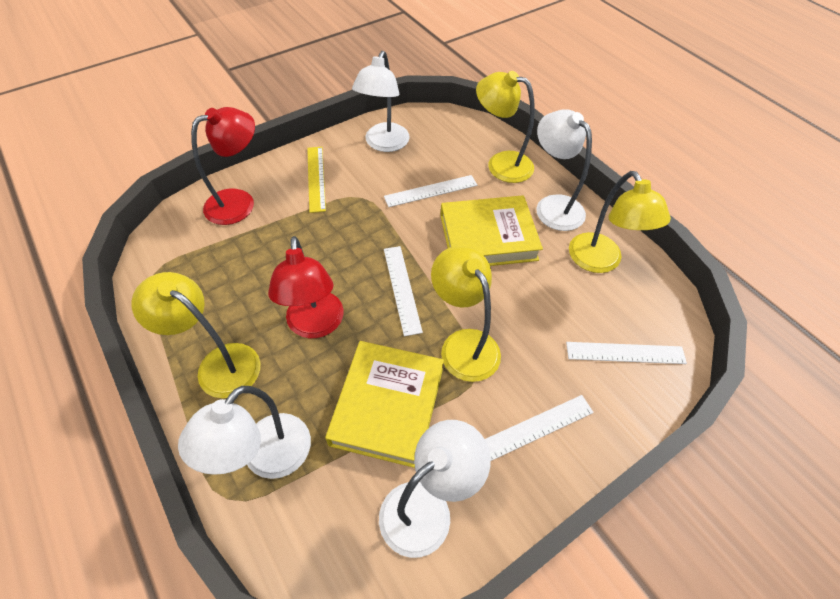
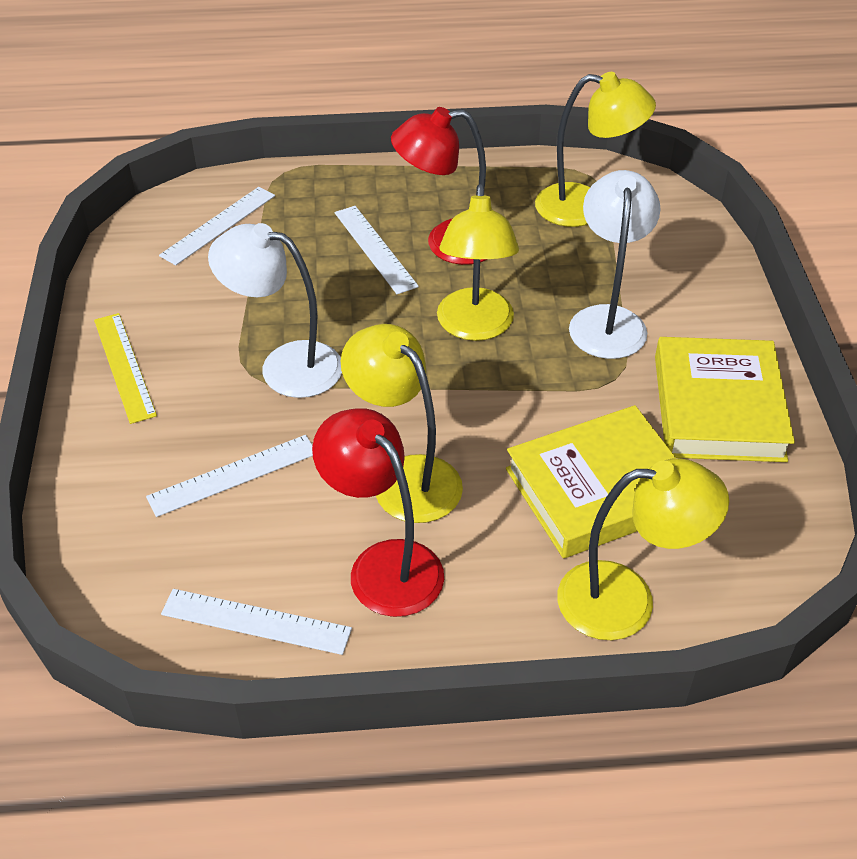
white lamp: [178,386,311,479] [352,51,410,152] [379,420,491,558] [536,109,592,231] = 4 -> [208,223,342,398] [569,170,661,359] = 2

